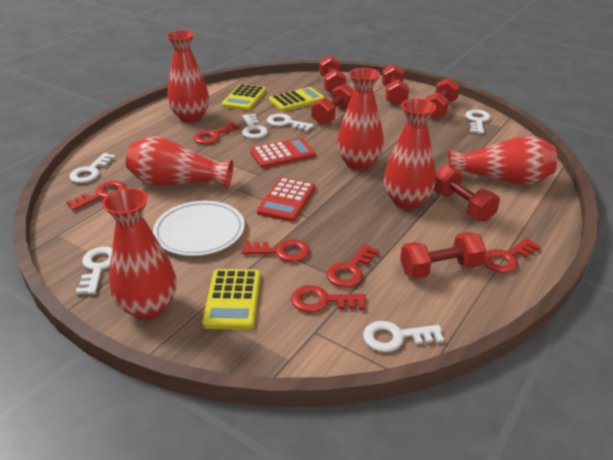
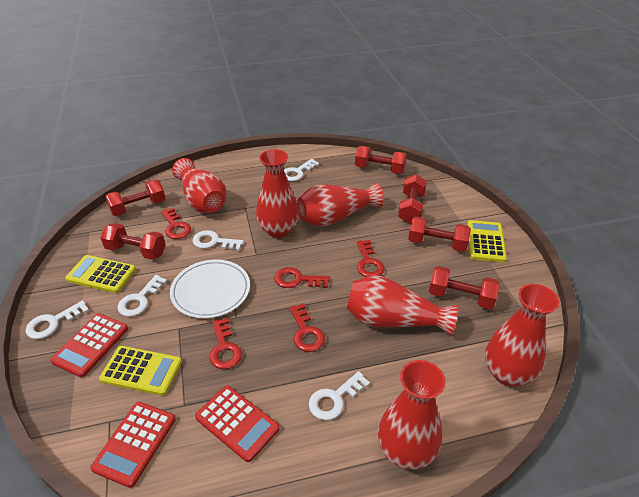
red calculator: [250,138,316,168] [257,177,316,222] = 2 -> [50,313,128,378] [91,402,176,488] [195,386,280,462] = 3
red key: [66,181,127,210] [193,122,240,144] [242,239,310,262] [291,285,366,313] [326,244,379,288] [483,238,541,273] = 6 -> [161,208,191,239] [209,318,242,369] [274,267,330,288] [289,303,325,352] [357,240,384,277] = 5
white key: [69,153,116,183] [76,247,112,295] [242,114,268,139] [267,113,314,132] [363,321,444,352] [465,110,491,134] = 6 -> [25,300,89,339] [118,275,167,317] [193,230,244,251] [284,159,319,181] [309,371,370,420] = 5

